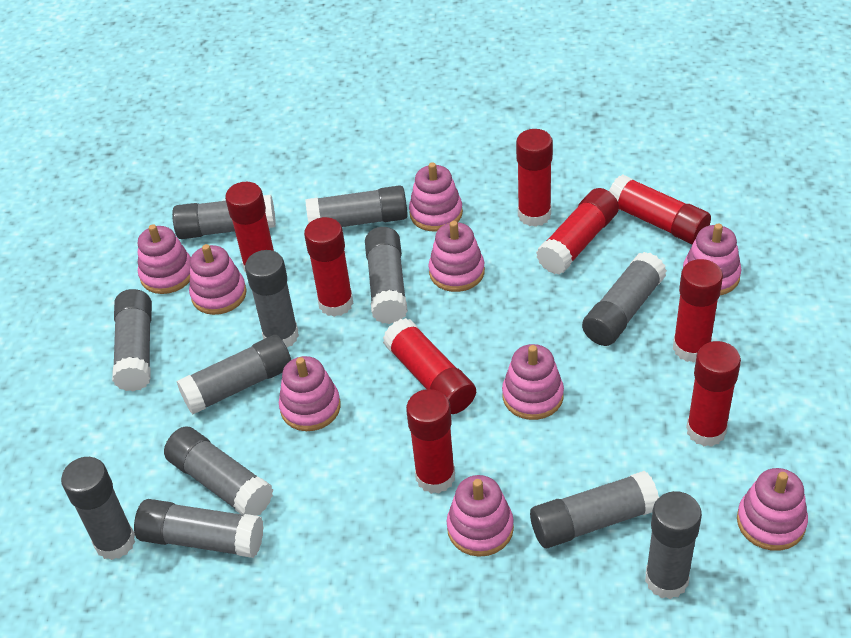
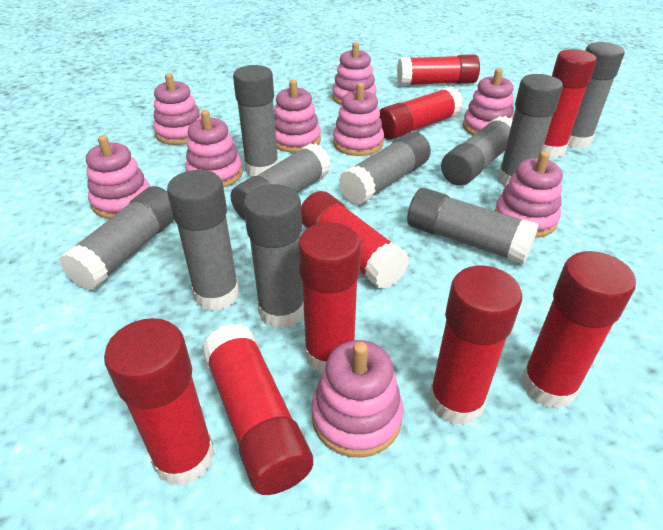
grey glue stick: [61,457,135,560] [112,289,152,392] [134,499,264,558] [164,427,273,516] [172,195,276,239] [176,335,291,415] [245,250,299,348] [305,185,408,227] [365,227,408,324] [530,471,659,548] [582,252,667,346] [645,491,702,599] = 12 -> [59,186,174,290] [167,170,239,311] [230,143,331,220] [233,65,279,177] [243,184,304,329] [339,132,431,205] [407,188,539,264] [441,116,512,186] [498,74,563,187] [568,42,625,149] = 10

